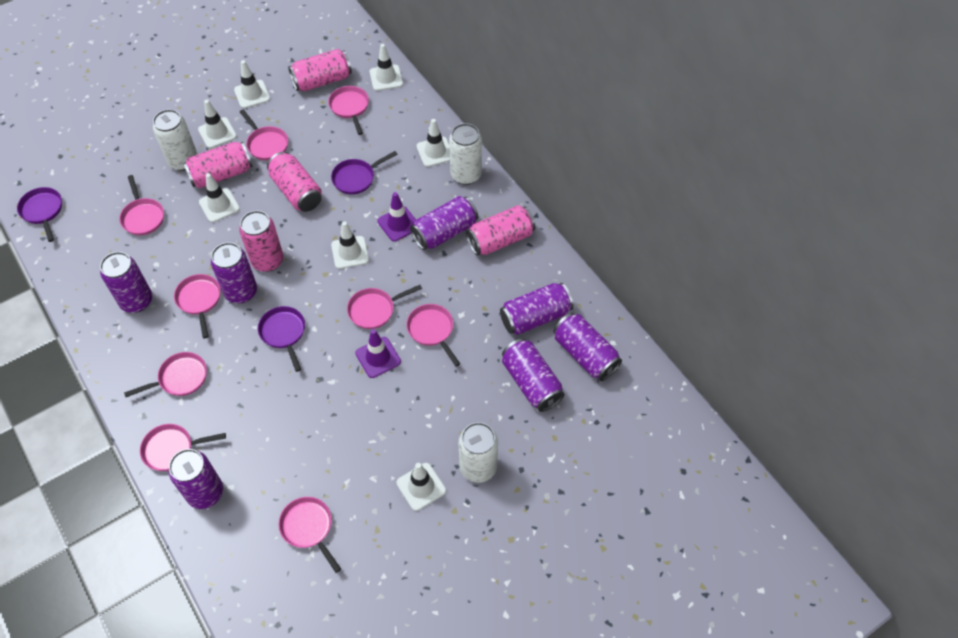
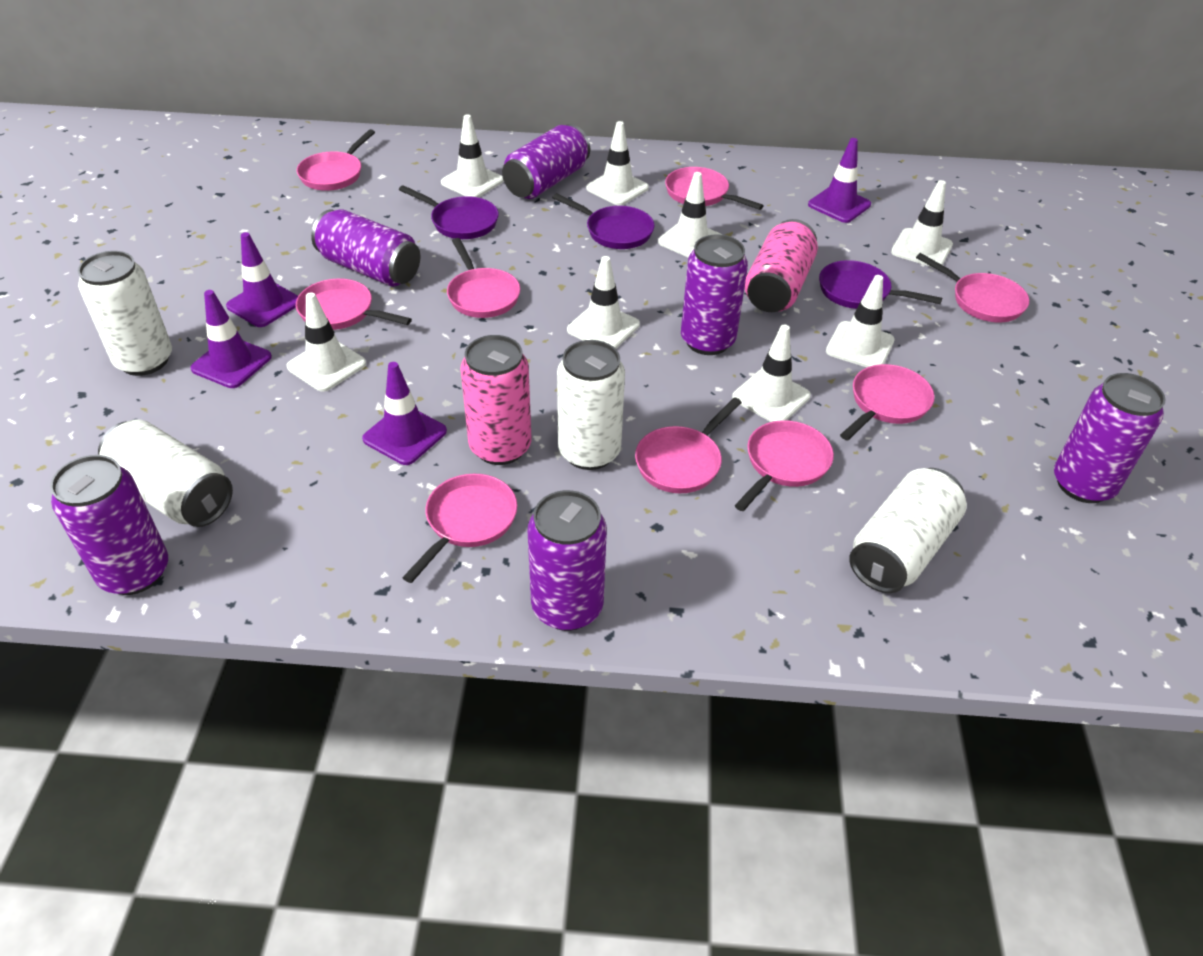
pink can: [183,142,252,188] [239,211,283,272] [267,152,322,212] [288,49,352,91] [466,205,535,256] = 5 -> [460,335,531,465] [745,219,818,312] = 2
purple can: [100,252,152,313] [169,449,223,509] [211,242,257,303] [410,196,478,250] [500,283,573,335] [502,339,565,412] [553,313,622,381] = 7 -> [50,455,168,595] [311,209,420,287] [502,124,590,199] [528,490,607,631] [681,234,748,355] [1054,373,1166,503] = 6
purple traffic cone: [355,329,401,378] [378,192,416,242] = 2 -> [190,290,272,388] [226,232,298,327] [362,362,447,465] [808,138,871,223] = 4
white can: [153,109,198,171] [449,123,482,185] [458,422,498,483] = 3 -> [78,251,172,376] [98,420,233,527] [557,340,625,470] [849,468,967,593] = 4
white traffic cone: [198,100,237,148] [199,173,240,223] [234,60,270,108] [331,221,369,269] [370,44,403,91] [396,463,446,511] [417,119,450,167] = 7 -> [287,292,366,392] [441,114,504,197] [567,256,640,349] [586,121,649,206] [658,172,722,257] [732,325,811,422] [826,275,895,367] [891,180,953,267] = 8

